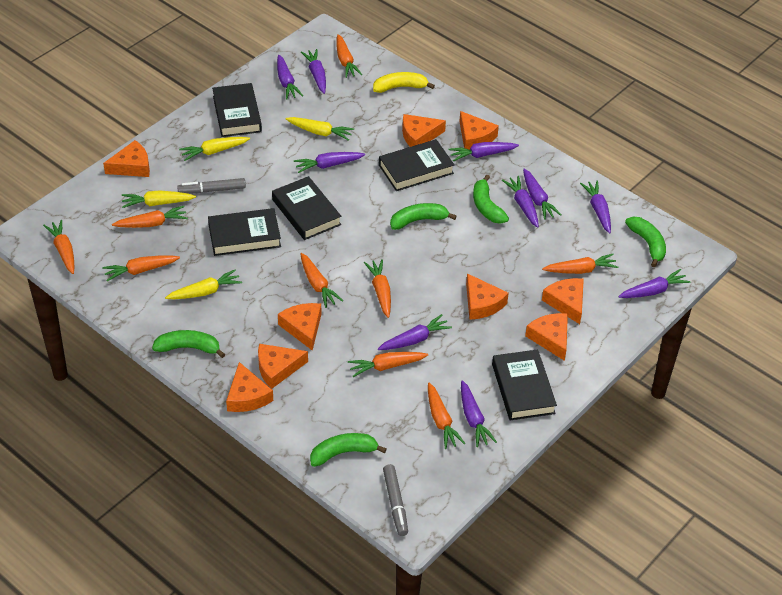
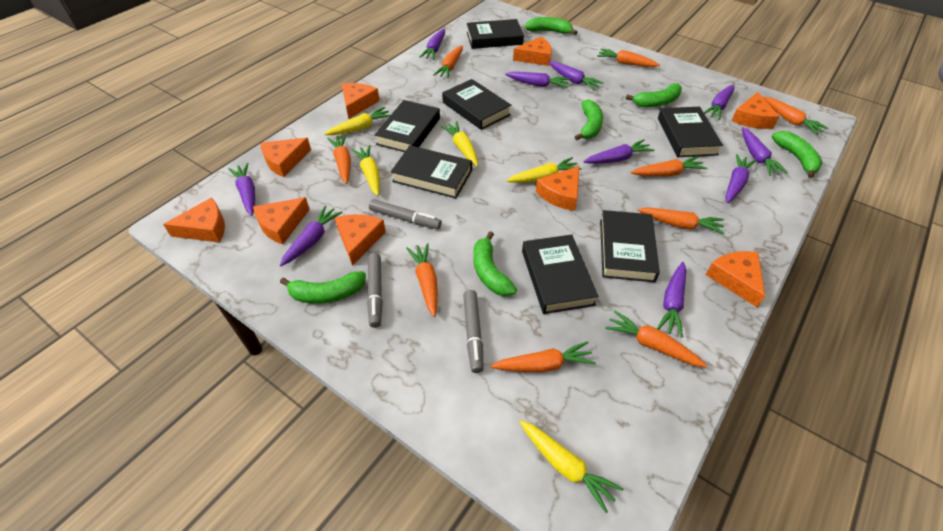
black book: [208,208,281,256] [212,83,262,137] [272,176,341,240] [379,139,454,191] [492,349,557,420] = 5 -> [375,100,440,152] [391,145,472,199] [442,79,511,130] [467,19,524,49] [522,234,598,314] [600,210,660,282] [658,107,723,157] = 7
green banana: [152,330,225,358] [310,433,386,467] [390,203,457,230] [473,175,509,224] [625,216,666,268] = 5 -> [280,271,366,304] [473,231,517,296] [525,17,577,35] [575,99,603,140] [626,83,682,107] [772,131,823,178] = 6
grey marker: [177,178,246,194] [383,464,408,536] = 2 -> [367,253,383,328] [369,199,442,229] [463,290,484,373] = 3
yellow banana: [373,72,435,93] = 1 -> none = 0
yellow carrot: [122,190,196,208] [165,269,242,299] [179,137,250,161] [286,117,354,141] = 4 -> [324,107,390,135] [352,145,380,196] [440,121,478,166] [506,157,582,183] [519,420,623,513] = 5

